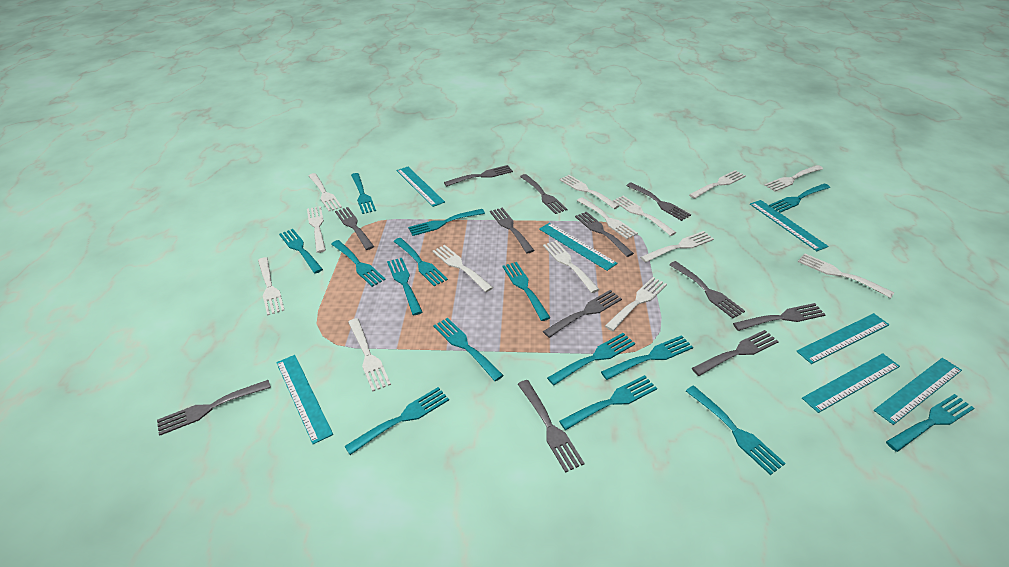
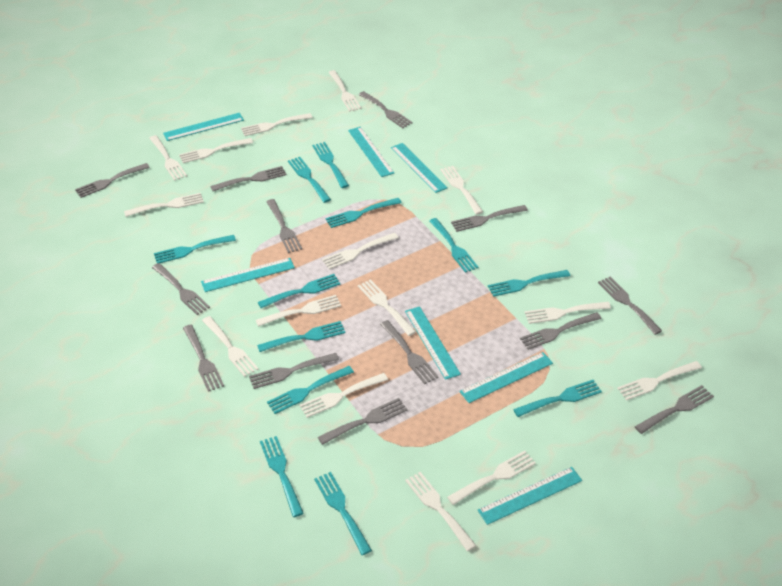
grey fork: [157,380,271,436] [335,207,374,250] [444,165,513,187] [490,208,535,253] [518,380,585,473] [520,174,567,214] [543,290,622,338] [575,212,634,257] [626,182,691,221] [669,261,745,319] [692,330,779,376] [733,303,826,331] = 12 -> [75,163,150,198] [152,263,210,315] [183,325,224,392] [210,166,286,191] [249,353,339,389] [266,199,302,253] [318,398,407,445] [359,91,413,128] [380,320,439,384] [451,205,528,232] [520,312,602,350] [598,276,662,335] [635,385,714,434] = 13
turquoise fork: [279,229,323,273] [331,240,386,287] [344,387,449,455] [351,173,376,214] [387,258,422,315] [393,238,448,286] [408,209,485,236] [433,318,504,381] [502,262,551,321] [547,333,635,385] [559,375,657,430] [601,335,693,380] [686,385,786,475] [769,183,830,213] [886,394,974,452] = 15 -> [154,235,236,263] [257,321,346,352] [258,274,340,308] [260,436,304,517] [267,366,354,414] [288,157,331,203] [312,142,349,188] [314,472,372,555] [325,198,401,228] [429,218,479,273] [488,270,570,297] [513,380,602,417] = 12
white fork: [258,257,285,316] [307,206,326,253] [309,173,342,211] [348,318,391,392] [432,245,493,292] [543,241,600,293] [559,175,620,209] [577,197,638,239] [605,277,667,331] [613,196,677,236] [640,231,714,263] [689,170,746,199] [764,165,823,192] [798,253,894,298] = 14 -> [124,193,204,217] [149,135,187,181] [179,138,253,163] [202,316,259,377] [241,113,313,136] [256,295,341,327] [300,373,388,418] [322,233,399,269] [328,70,361,112] [358,279,416,336] [405,472,476,551] [440,166,483,215] [447,451,536,505] [524,302,611,324] [617,361,702,401] = 15

